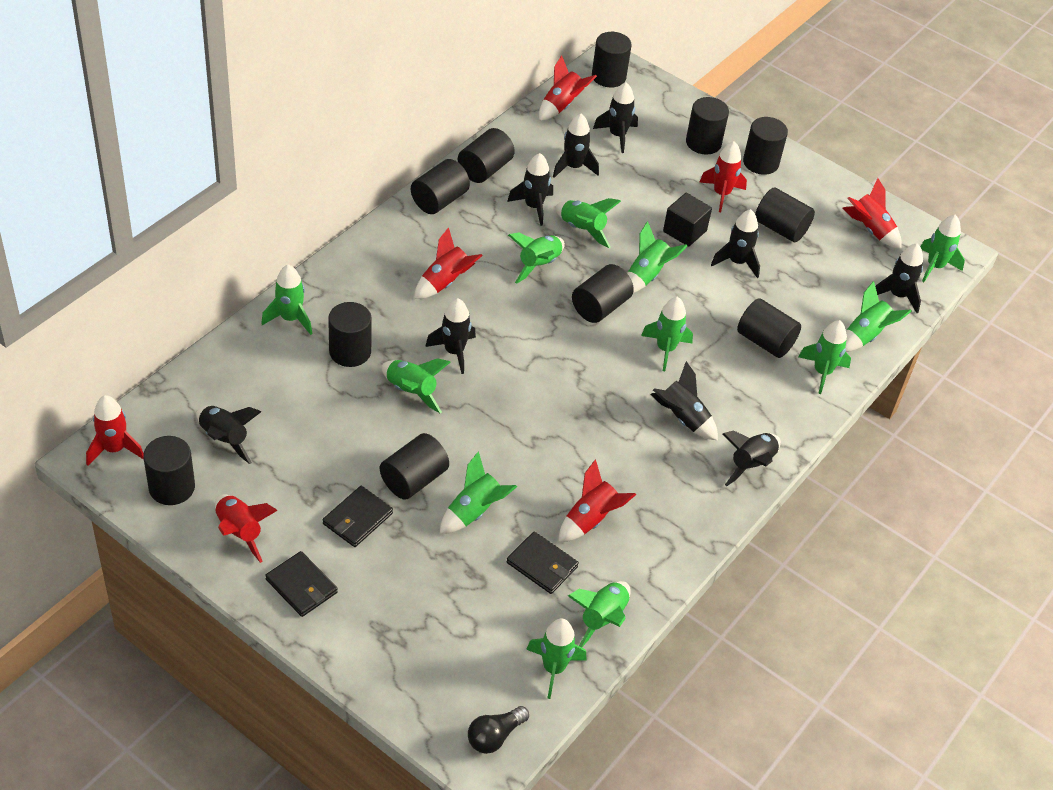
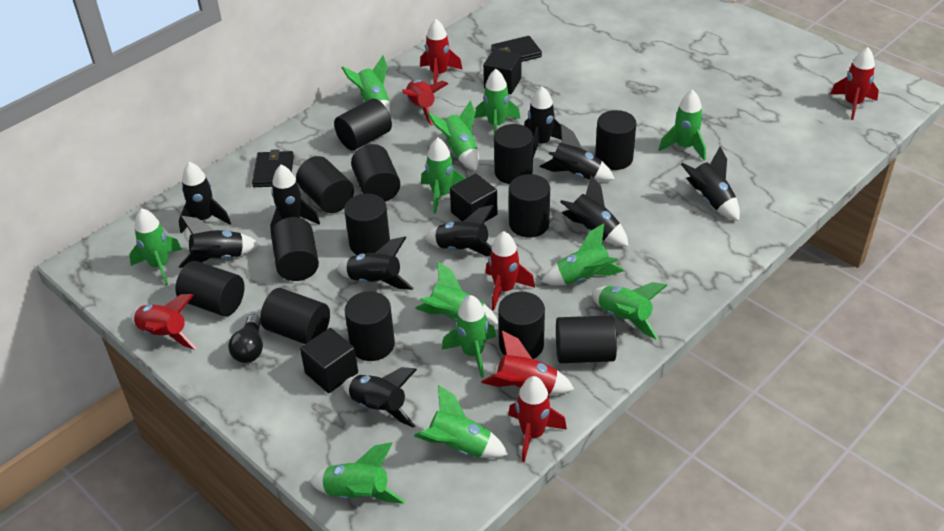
black cube: [663,193,712,247] = 1 -> [300,328,358,393] [450,174,498,222] [483,49,521,94] = 3
black cylinder: [143,436,195,505] [328,302,372,367] [380,433,449,500] [411,159,470,214] [458,128,515,183] [572,264,634,323] [592,32,632,87] [686,97,729,155] [737,298,801,358] [743,117,788,175] [755,187,815,242] = 11 -> [175,261,245,316] [260,288,330,344] [271,217,319,281] [296,156,354,213] [334,99,392,151] [344,194,390,255] [344,291,395,361] [351,144,400,202] [494,124,533,184] [498,292,545,359] [509,174,550,238] [556,315,617,363] [595,110,636,170] = 13
black rocket: [196,406,261,464] [425,298,476,374] [507,153,553,226] [553,114,599,178] [593,82,638,153] [650,361,718,441] [711,209,760,278] [722,430,781,486] [875,243,923,313] = 9 -> [179,162,231,234] [179,216,260,268] [270,165,320,231] [337,237,413,290] [343,367,417,428] [424,205,494,256] [524,86,562,158] [540,124,615,182] [560,175,629,247] [681,147,740,221] = 10
black wallet: [265,551,338,617] [323,486,393,547] [506,531,579,594] = 3 -> [252,149,294,187] [491,36,542,62] = 2

